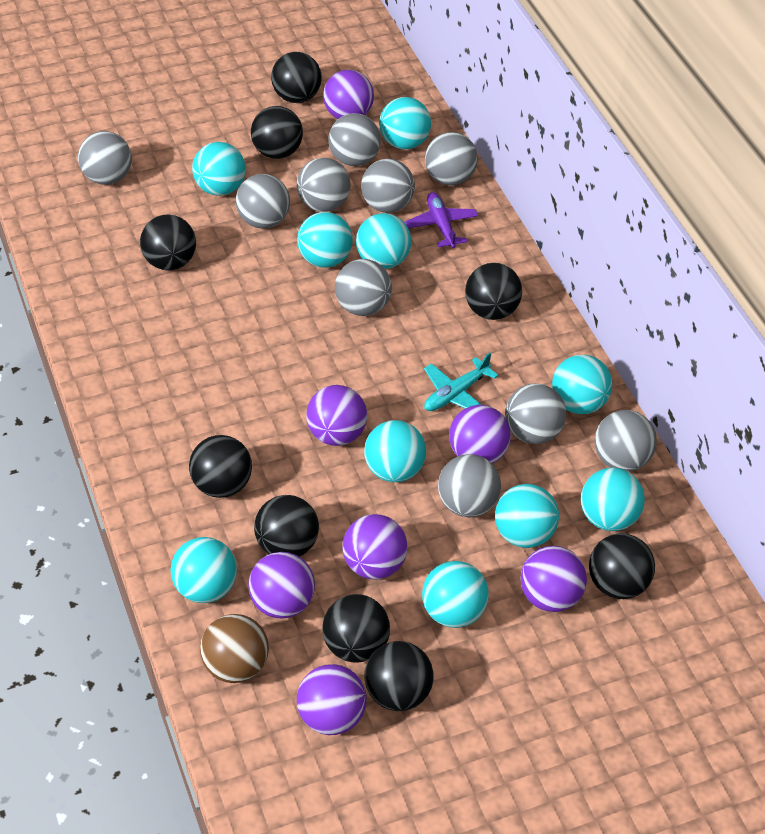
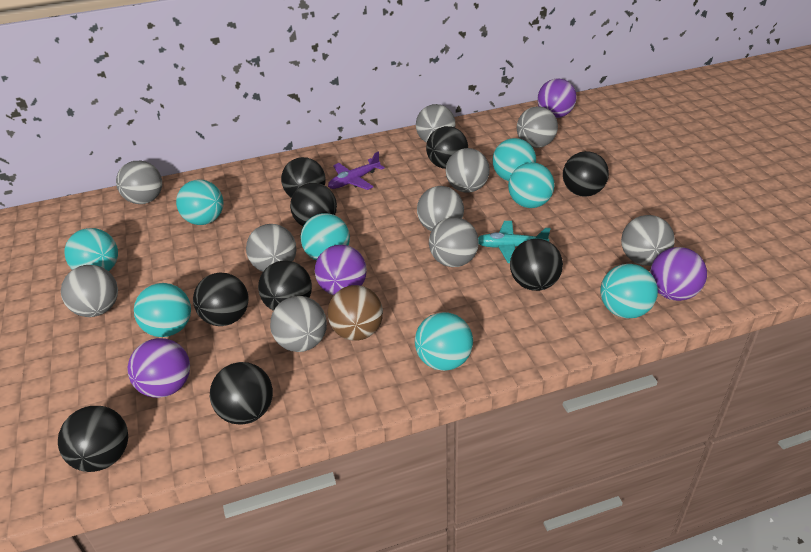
purple ball: [248,552,315,619] [297,664,367,735] [306,385,367,446] [323,70,374,119] [342,514,408,579] [449,405,511,463] [520,546,587,612] = 7 -> [127,338,190,398] [315,245,367,295] [537,79,577,118] [650,247,707,301] = 4
turquoise ball: [171,537,237,603] [192,142,246,196] [297,212,353,267] [356,213,411,269] [364,420,426,482] [379,97,431,149] [422,561,489,628] [495,484,559,548] [552,355,612,414] [581,468,645,531] = 10 -> [64,228,118,271] [134,283,191,337] [176,180,223,225] [301,213,350,261] [415,312,473,371] [492,138,536,181] [508,162,555,208] [600,264,658,318] = 8

